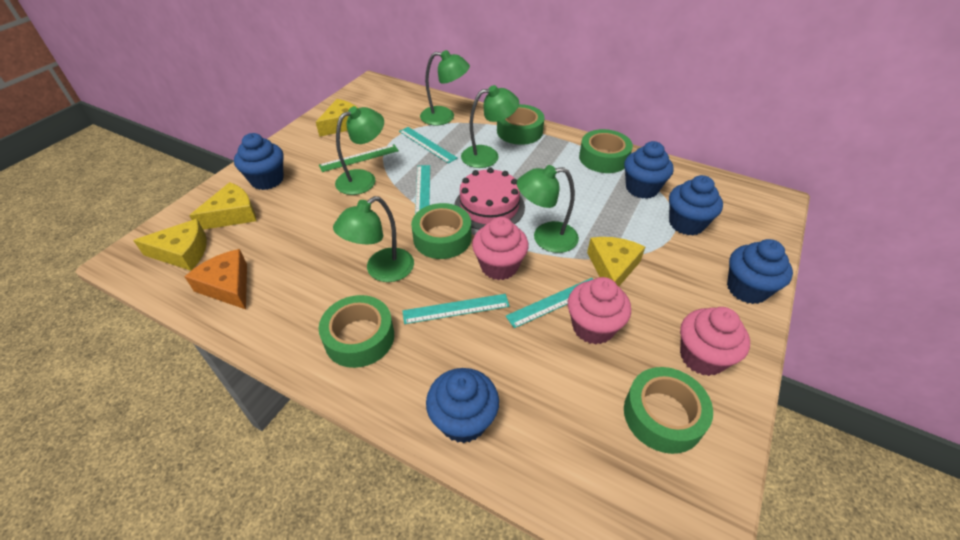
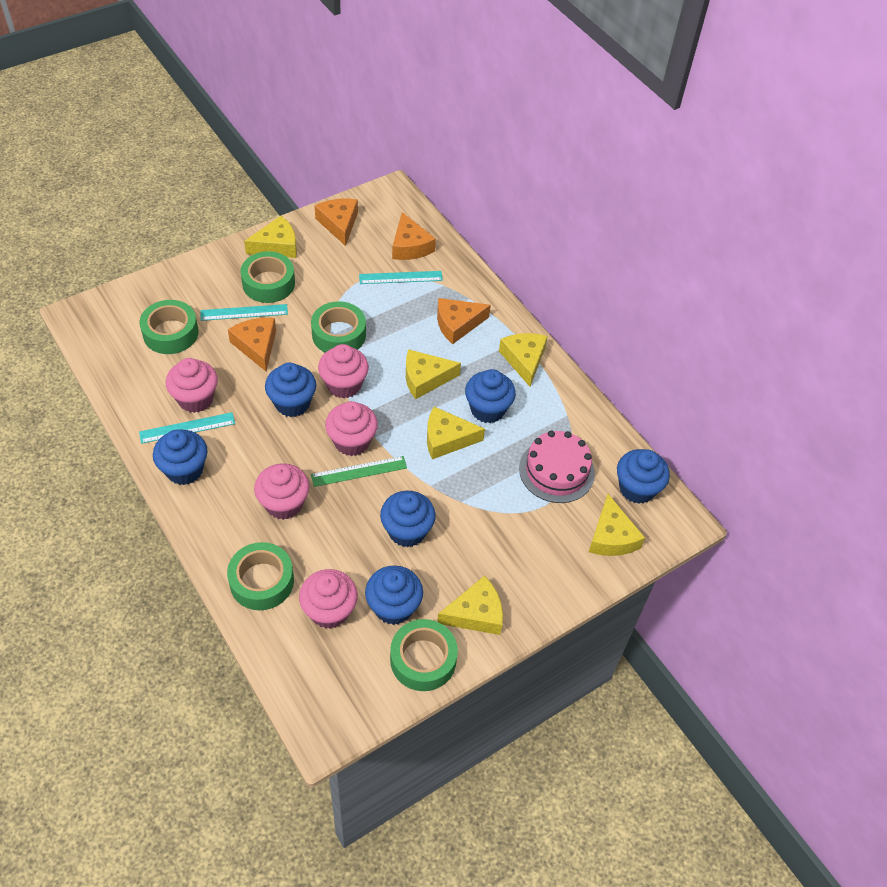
blue cupcake: [234,133,283,190] [426,368,499,443] [624,141,674,199] [669,175,723,235] [727,239,793,304] = 5 -> [153,429,208,485] [265,363,316,417] [365,565,423,625] [380,490,436,547] [465,369,516,423] [617,449,670,504] = 6
green lamp: [333,196,414,282] [335,106,384,195] [420,50,470,125] [461,85,519,168] [517,165,579,253] = 5 -> none = 0
orange cheese: [185,249,247,310] = 1 -> [228,318,276,371] [315,199,358,246] [392,212,436,260] [437,298,491,344] = 4
pink cupcake: [472,217,529,280] [568,277,631,345] [680,307,750,376] = 3 -> [166,358,218,413] [254,463,310,520] [299,569,358,629] [318,344,369,399] [325,401,378,456] = 5
turquoise ruler: [399,127,458,164] [402,294,510,324] [415,165,430,214] [506,278,593,328] = 4 -> [139,412,235,444] [200,304,288,321] [359,271,443,284] = 3
yellow cheese: [133,219,207,271] [189,182,257,230] [316,99,358,137] [587,237,645,286] = 4 -> [244,216,297,258] [406,349,461,399] [427,407,485,459] [437,576,503,635] [499,333,548,387] [589,494,645,556] = 6

